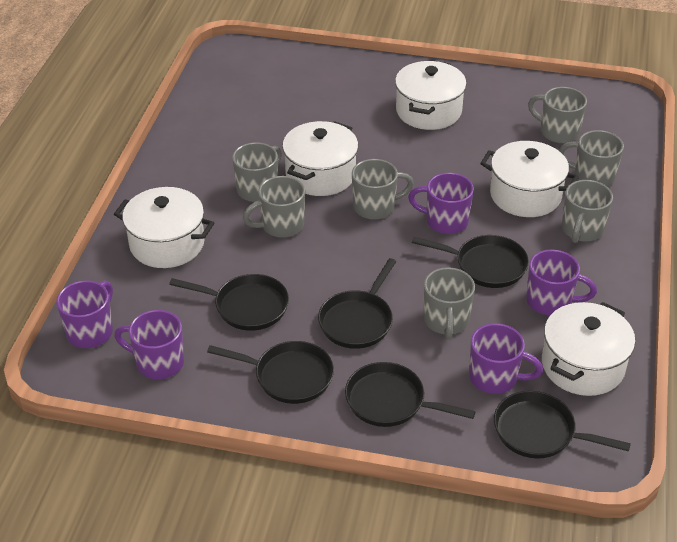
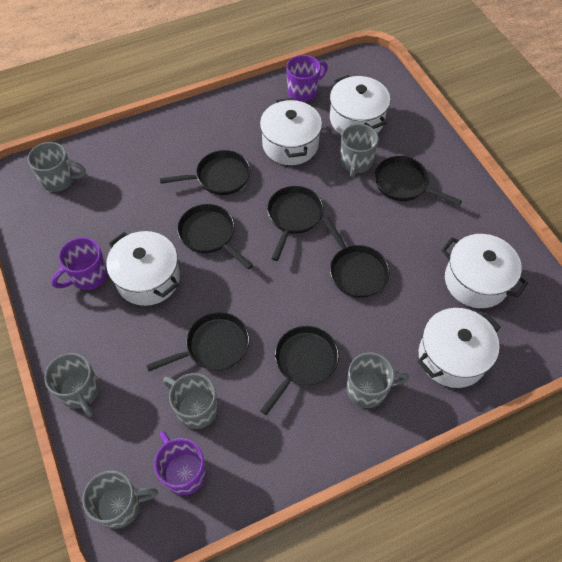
black pan: [169,274,289,331] [207,341,334,404] [318,258,396,349] [345,362,476,427] [412,235,529,288] [494,391,631,458] = 6 -> [146,312,250,371] [160,150,251,195] [177,204,253,269] [260,326,339,415] [267,186,324,261] [322,216,390,298] [375,156,462,206] = 7
grey mug: [232,142,282,202] [243,176,305,238] [352,159,414,220] [424,267,475,340] [528,87,587,143] [559,130,624,187] [562,180,613,243] = 7 -> [28,142,86,192] [44,353,99,417] [82,471,158,529] [163,373,218,429] [340,124,379,178] [347,353,409,408] = 6
purple mug: [56,280,113,348] [114,310,184,379] [408,173,474,234] [469,323,543,394] [526,249,597,315] = 5 -> [51,237,108,290] [154,431,206,495] [286,55,328,102] = 3

